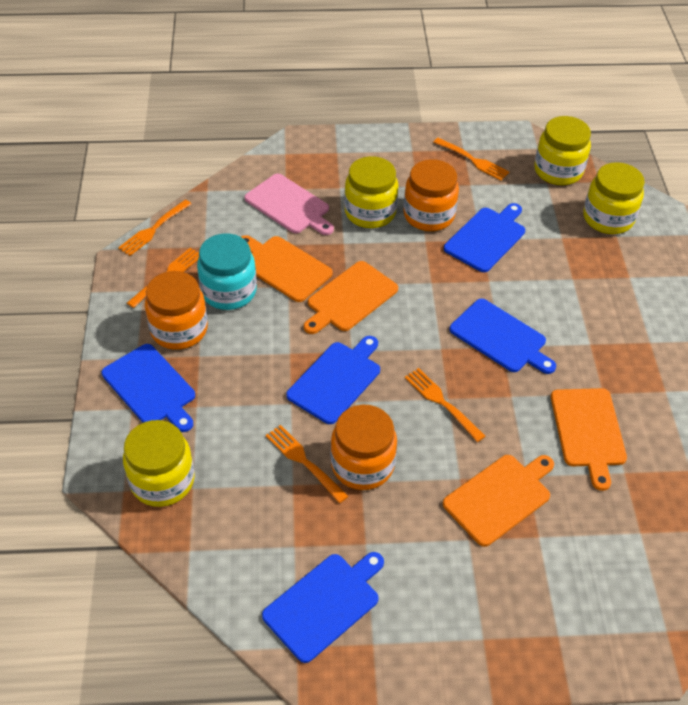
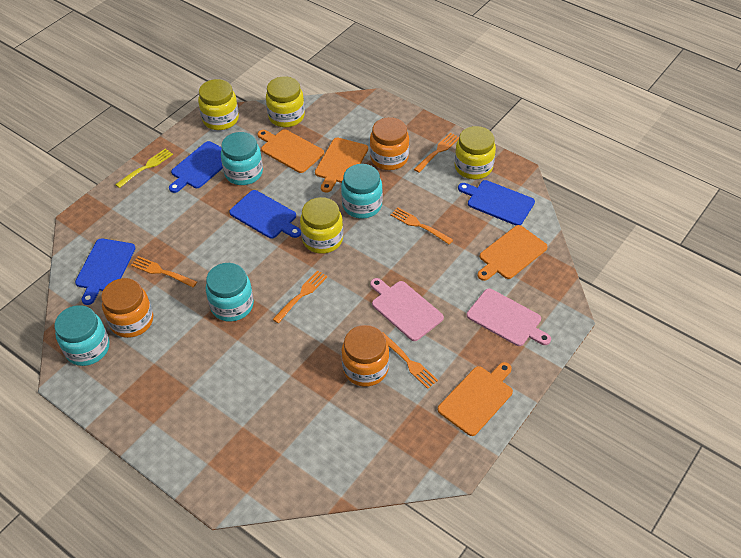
blue cutting board: [101,344,195,432] [262,552,384,663] [286,336,380,424] [444,203,525,272] [450,299,556,374] = 5 -> [75,238,135,305] [169,141,223,193] [229,190,301,239] [458,180,535,225] = 4
pink cutting board: [245,174,334,235] = 1 -> [370,278,444,341] [467,288,551,346] = 2
turquoise jar: [197,233,257,310] = 1 -> [54,305,110,366] [206,263,254,322] [221,132,263,185] [341,164,383,219] = 4
yellow fork: none = 0 -> [115,149,173,188] = 1

